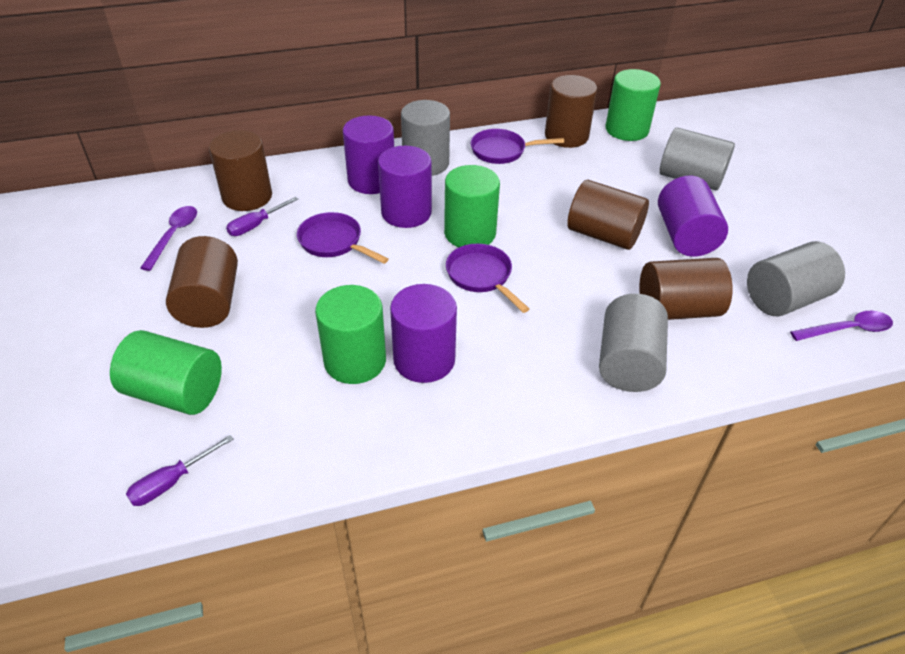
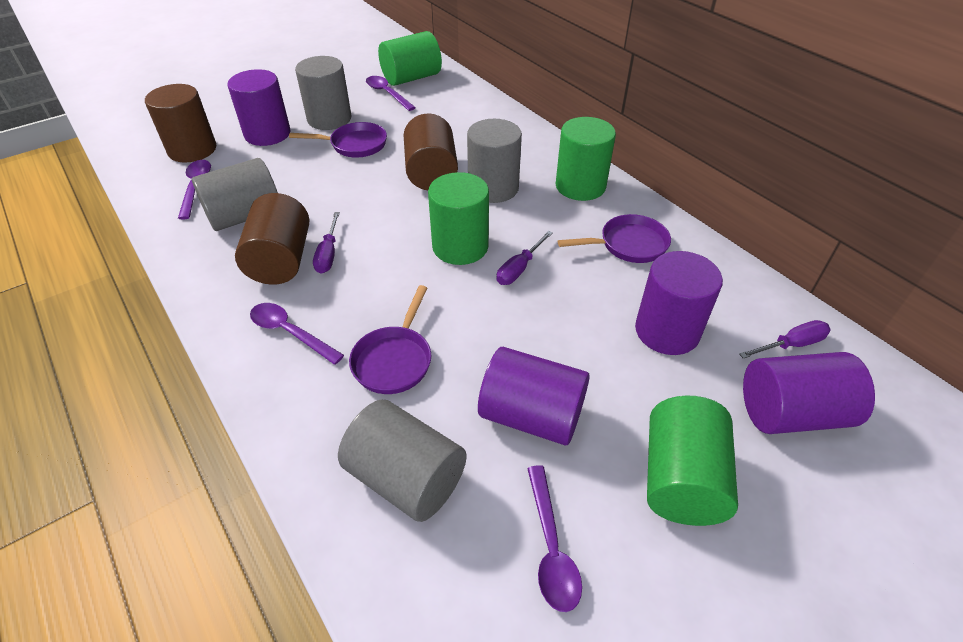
brown cylinder: [166,236,238,328] [209,130,272,211] [545,75,597,148] [567,180,649,250] [639,258,732,320] = 5 -> [145,84,216,163] [235,193,309,285] [404,114,458,190] = 3
purple screwdriver: [126,435,234,506] [226,197,298,236] = 2 -> [313,212,340,274] [497,231,553,285] [739,320,831,359] = 3
purple spoon: [140,206,197,271] [790,311,893,341] = 2 -> [178,160,211,220] [250,303,344,365] [366,76,416,111] [527,465,582,612] = 4

